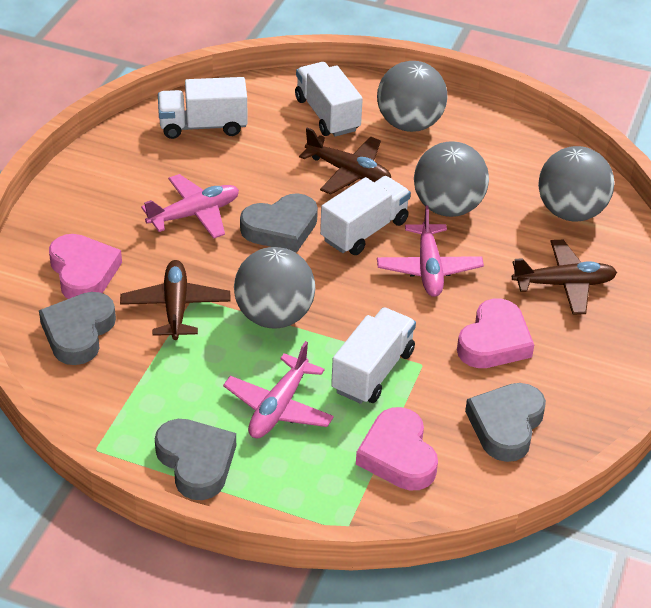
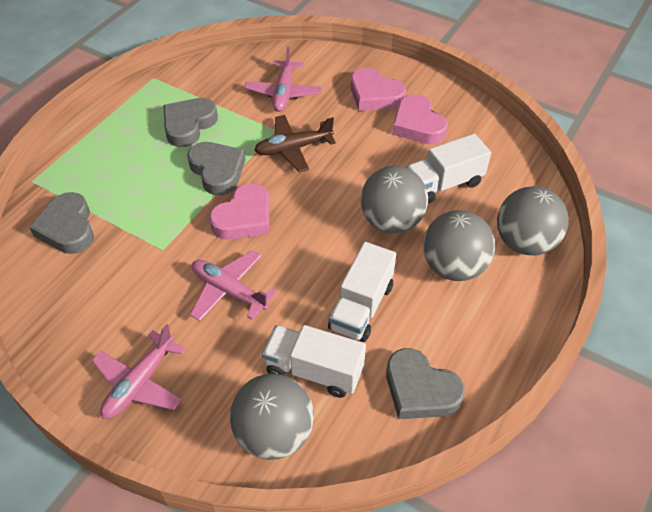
brown plane: [120,260,231,340] [299,127,391,195] [512,240,617,315] = 3 -> [254,115,336,172] = 1
white truck: [158,77,248,139] [295,62,363,137] [320,176,411,255] [331,307,416,404] = 4 -> [262,325,366,398] [328,242,396,342] [406,134,491,204] = 3

